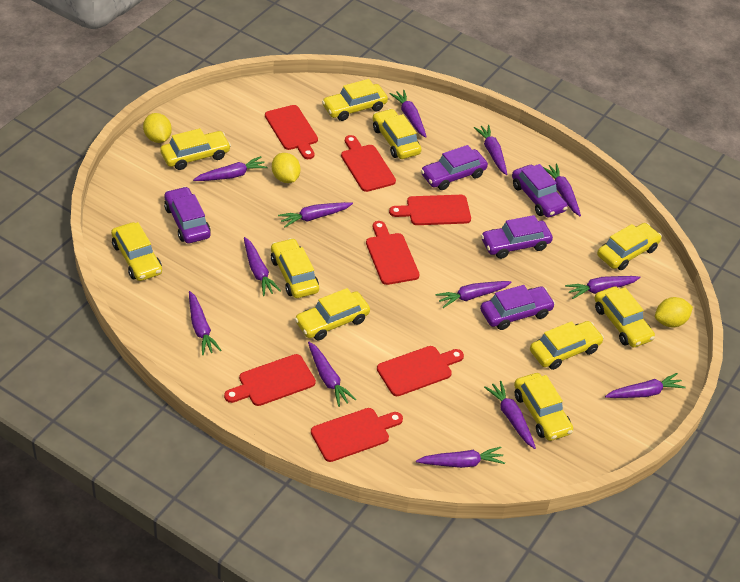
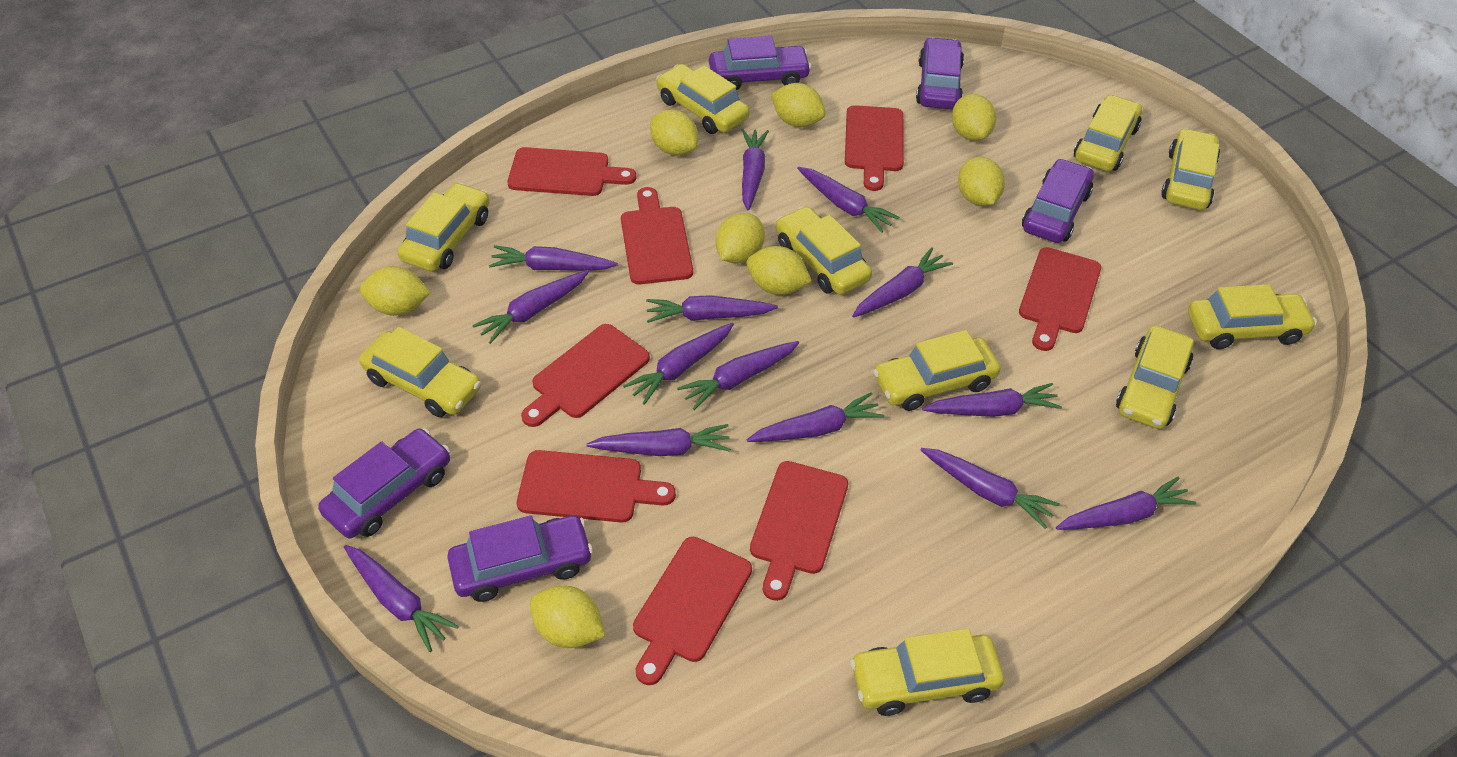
purple carrot: [189,291,221,355] [193,156,268,181] [244,237,281,296] [278,202,353,228] [308,342,356,407] [389,90,426,138] [416,447,505,468] [436,281,512,308] [474,125,507,175] [484,381,536,449] [542,164,581,216] [565,276,641,299] [605,373,686,398] = 13 -> [344,545,459,652] [472,271,589,344] [489,245,618,271] [587,424,731,456] [623,323,734,405] [646,295,778,323] [677,341,799,410] [742,129,769,211] [747,392,884,442] [797,167,899,233] [852,247,953,318] [921,448,1060,529] [922,383,1062,417] [1056,477,1196,530] = 14
red cutting board: [224,354,316,406] [265,105,318,159] [311,408,403,462] [341,135,396,192] [366,221,420,285] [377,346,464,396] [389,195,471,225] = 7 -> [508,147,636,196] [517,450,676,523] [521,324,650,427] [621,187,693,284] [633,537,752,685] [750,461,848,601] [845,105,904,191] [1019,247,1101,351] = 8
yellow lemon: [143,113,172,143] [272,153,301,183] [655,297,693,327] = 3 -> [360,266,431,316] [530,586,605,648] [650,109,698,155] [715,213,765,263] [747,246,812,295] [771,83,825,127] [952,94,996,141] [958,157,1005,206] = 8

